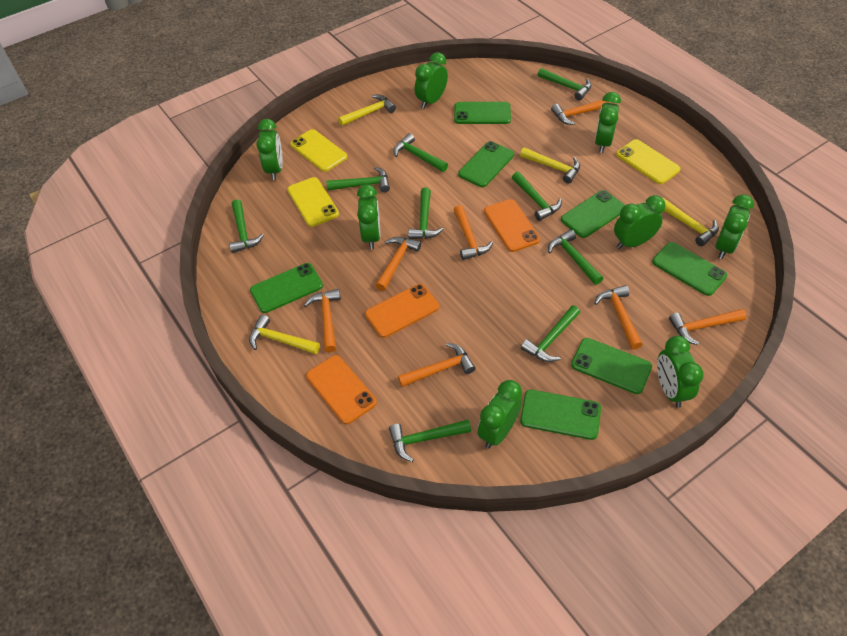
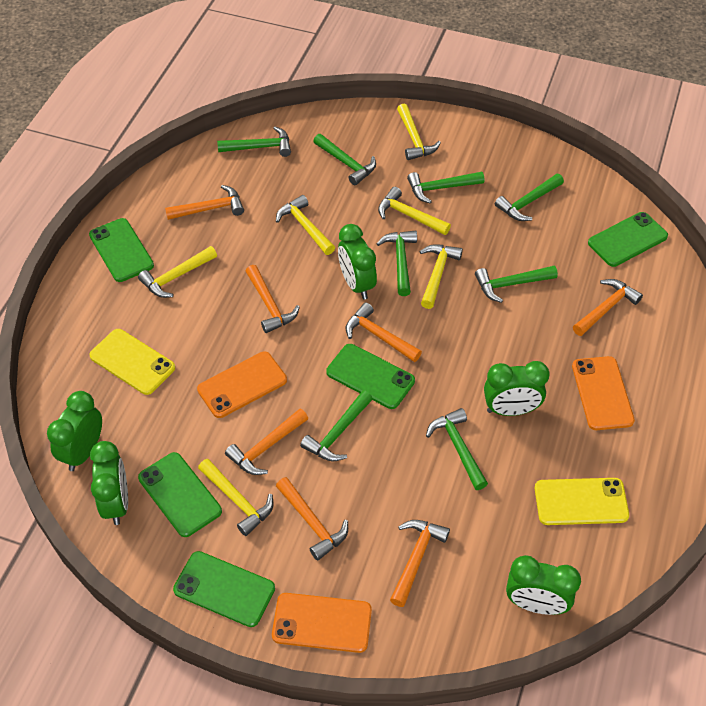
green clock: [256,119,283,180] [357,184,380,249] [415,52,448,109] [477,380,522,449] [595,92,621,153] [614,195,666,249] [657,336,704,408] [715,194,754,259] = 8 -> [47,391,102,471] [90,441,128,525] [338,224,377,299] [484,361,549,416] [506,555,581,615] = 5
green hammer: [229,200,264,253] [326,167,390,192] [389,420,471,462] [394,133,448,172] [408,188,443,239] [512,172,562,221] [521,305,580,362] [538,68,591,100] [548,229,603,285] = 9 -> [217,127,291,157] [300,391,373,461] [313,134,376,185] [377,231,417,296] [407,172,485,203] [426,408,488,490] [475,266,558,303] [495,174,564,221] = 8
green phone: [250,263,323,313] [454,102,511,124] [458,141,514,187] [520,390,601,440] [561,190,625,238] [571,338,652,394] [652,242,728,296] = 7 -> [89,218,154,282] [138,452,222,537] [173,551,275,627] [326,344,415,409] [588,212,668,267] = 5
yellow hammer: [249,315,320,354] [338,95,396,126] [520,147,580,184] [663,198,719,246] = 4 -> [138,246,217,298] [198,459,273,536] [276,195,335,255] [378,187,451,235] [397,104,441,160] [419,244,463,309] = 6
yellow phone: [287,177,339,227] [290,129,347,172] [616,139,681,184] = 3 -> [89,329,175,395] [535,478,629,525] = 2

